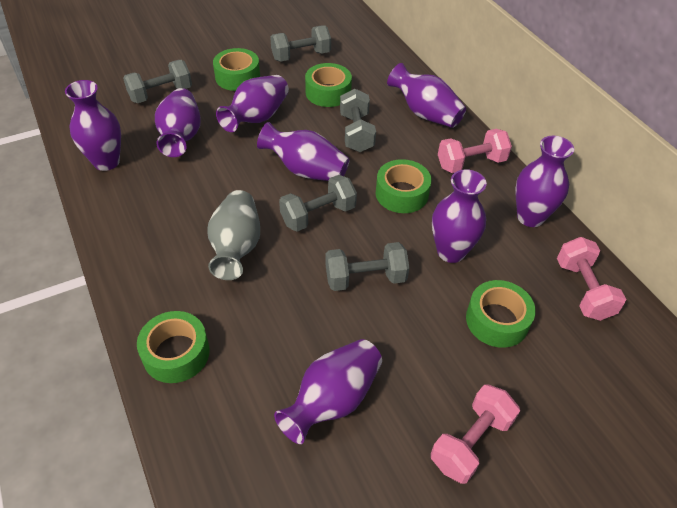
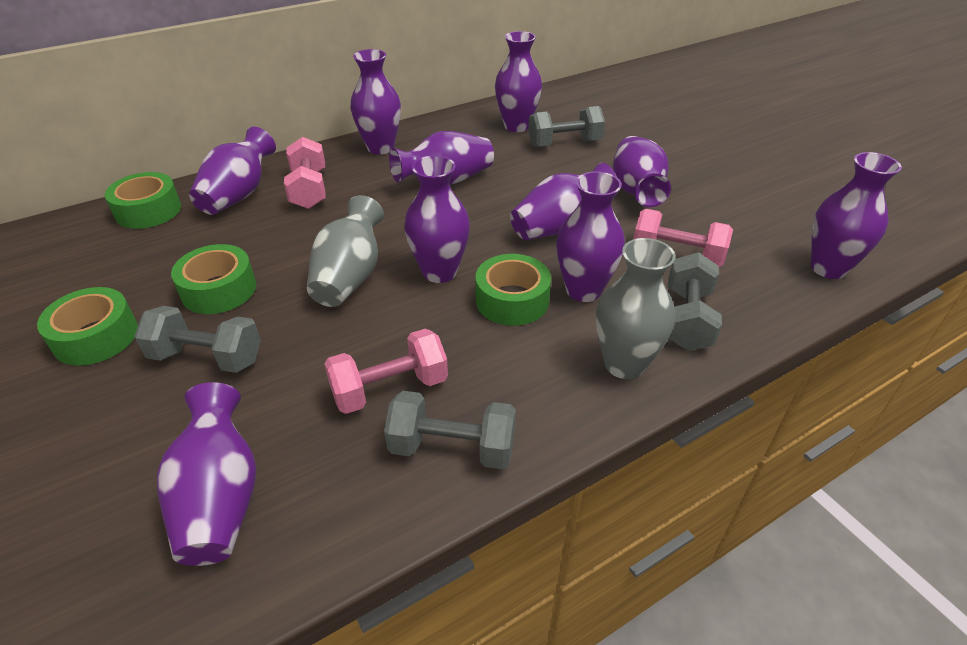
green tape: [137,311,210,383] [213,48,260,91] [305,63,352,107] [376,159,431,213] [466,280,536,348] = 5 -> [37,287,138,366] [105,172,181,229] [171,244,256,314] [475,254,551,326] = 4
grey dumbbell: [123,60,192,103] [270,25,331,62] [279,175,357,232] [325,242,409,291] [340,89,376,152] = 5 -> [134,306,261,373] [384,391,516,469] [528,106,605,147] [668,252,722,351] = 4
grey vase: [207,190,260,280] = 1 -> [307,195,384,307] [596,238,676,379] = 2
purple vase: [65,80,121,171] [155,88,201,157] [216,75,289,132] [257,122,350,181] [274,339,382,444] [387,63,466,128] [432,169,487,263] [515,135,574,227] = 8 -> [157,382,256,566] [189,127,276,215] [351,49,401,155] [389,131,494,185] [404,155,470,283] [495,31,542,132] [510,163,617,240] [556,171,625,302] [613,136,671,207] [810,152,902,279] = 10

